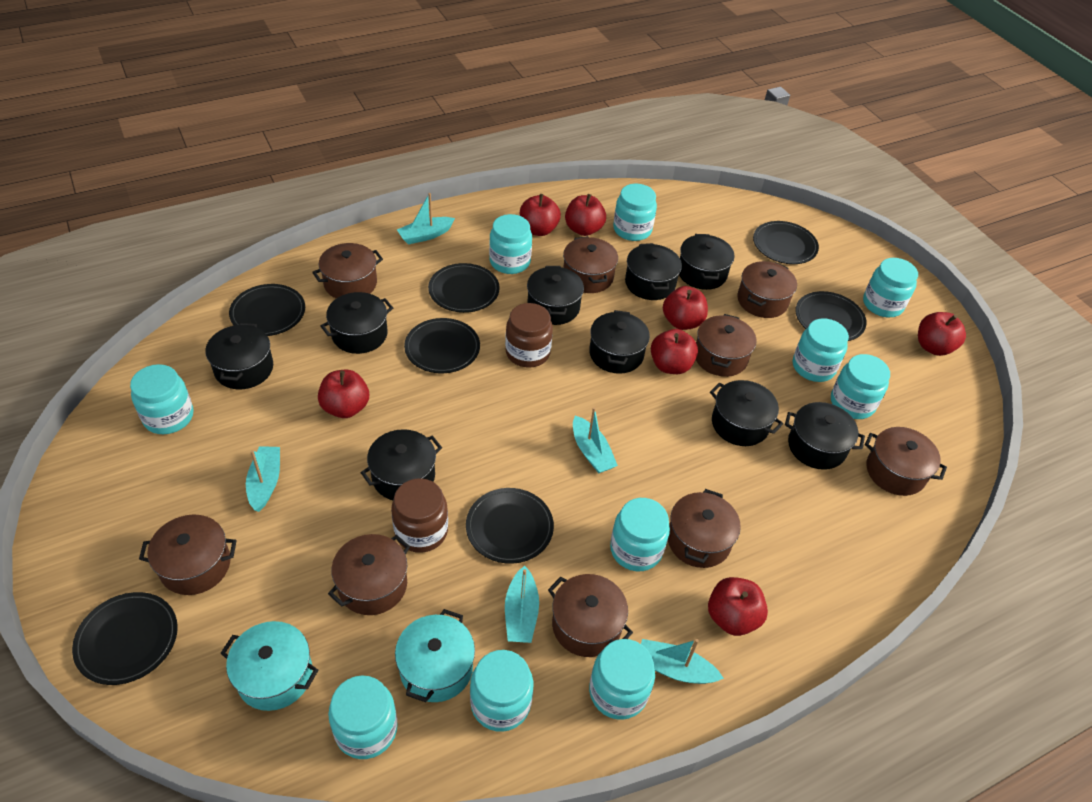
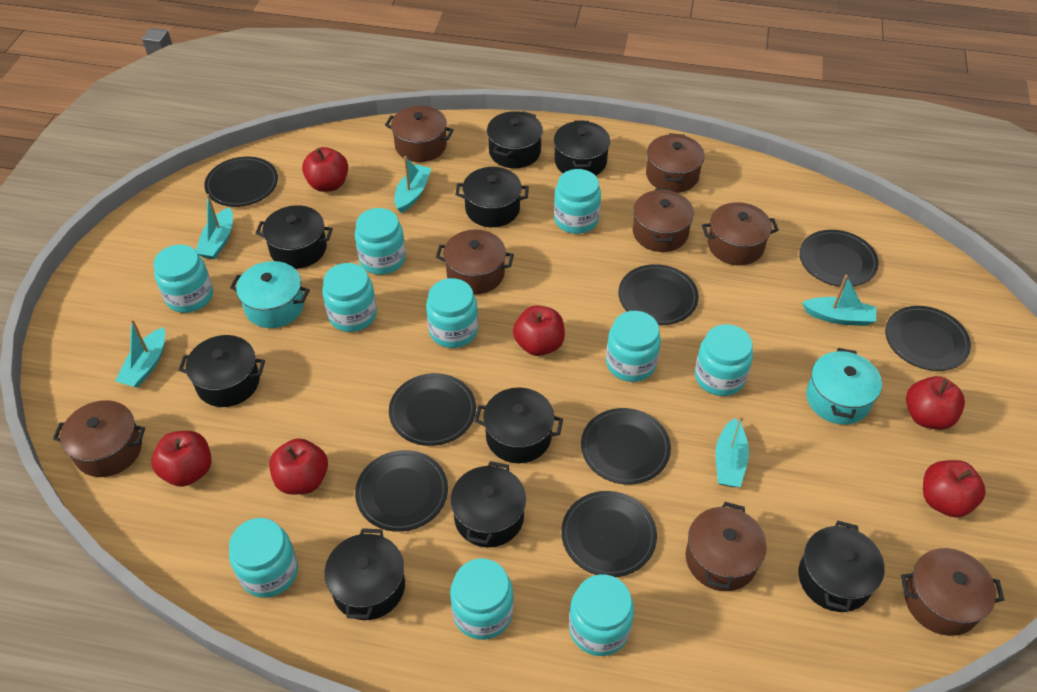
black plate: [72,592,178,685] [229,284,305,336] [404,318,480,373] [428,263,500,313] [466,488,554,564] [753,221,819,264] [795,291,867,341] = 7 -> [204,156,278,207] [355,450,448,532] [389,373,476,446] [561,491,657,577] [581,408,671,485] [618,264,699,325] [799,230,879,287] [885,306,971,371] = 8
brown jar: [391,478,448,553] [505,303,553,368] = 2 -> none = 0
brown pot: [139,514,237,595] [312,243,383,299] [328,534,410,615] [548,574,633,657] [563,236,618,293] [668,489,741,568] [696,314,757,377] [737,261,797,318] [865,427,947,496] = 9 -> [53,400,145,477] [385,106,454,162] [436,230,514,294] [633,189,694,252] [646,133,705,193] [686,502,767,591] [702,202,779,265] [901,548,1004,636] = 8
red apple: [318,370,369,418] [520,194,561,236] [565,194,606,236] [651,329,698,374] [663,286,708,330] [708,577,768,636] [918,312,966,356] = 7 -> [151,431,212,487] [269,438,328,495] [302,147,348,192] [513,305,565,356] [906,376,965,430] [923,460,986,518] = 6

